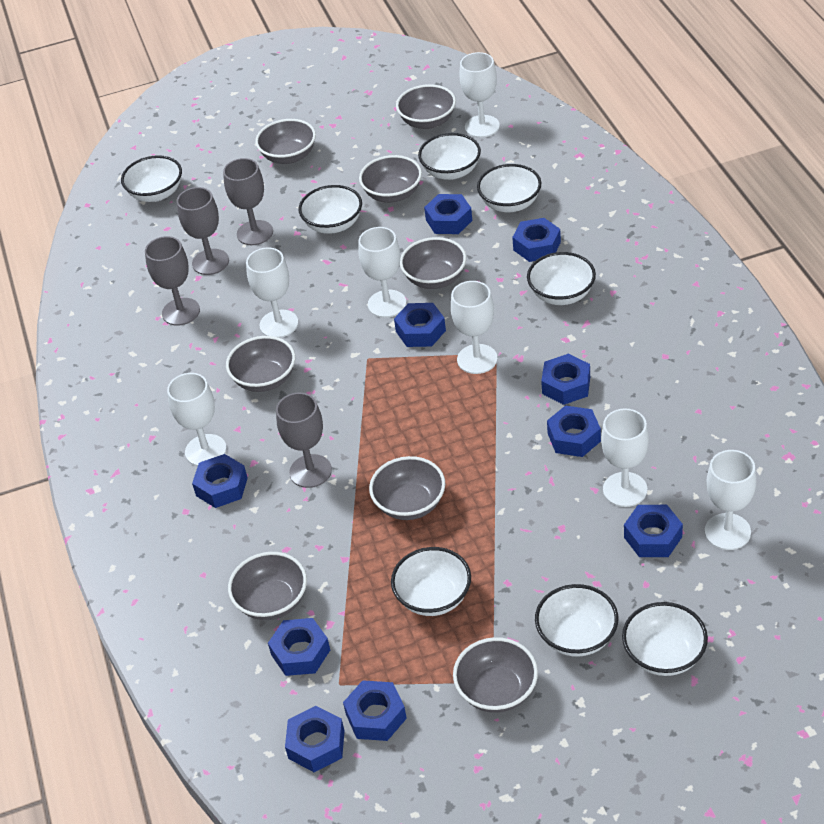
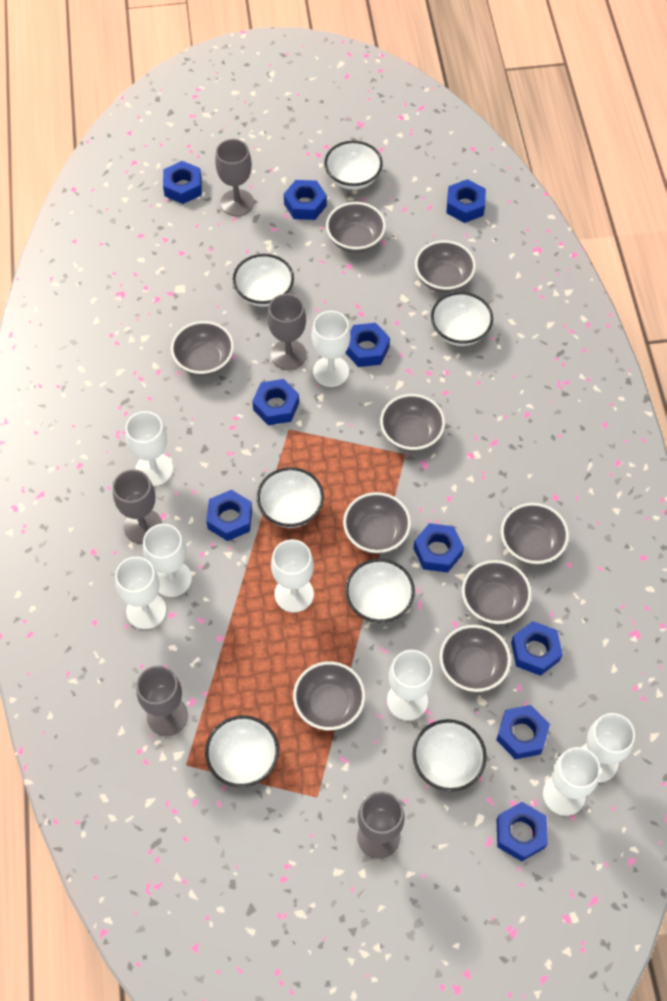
grey bowl: [226,336,295,392] [228,552,307,620] [255,119,316,164] [359,155,422,203] [369,456,445,520] [396,84,456,129] [400,237,466,289] [453,637,538,713] = 8 -> [171,321,234,376] [293,661,365,730] [326,202,386,253] [343,492,411,554] [380,394,445,452] [415,240,476,293] [439,625,511,692] [462,560,532,624] [501,503,569,565] = 9
grey goblet: [145,236,200,326] [177,187,229,275] [223,158,273,245] [276,393,332,488] = 4 -> [113,469,162,544] [136,666,188,736] [215,139,254,216] [267,294,307,370] [357,791,405,859] = 5
white bowl: [121,155,182,202] [299,185,362,234] [391,547,471,616] [418,133,481,180] [477,164,541,212] [527,252,596,305] [535,584,618,657] [622,602,708,676] = 8 -> [205,716,279,787] [233,254,294,307] [257,467,324,528] [324,141,383,190] [345,559,415,623] [413,719,487,791] [431,292,493,346] = 7
white goblet: [167,373,226,466] [246,247,298,338] [358,227,406,318] [451,281,498,374] [459,52,500,138] [601,408,649,507] [705,450,757,550] = 7 -> [115,557,166,629] [125,411,173,486] [143,524,192,597] [271,539,314,613] [312,311,351,387] [387,650,433,721] [543,747,600,816] [581,713,635,783] = 8

